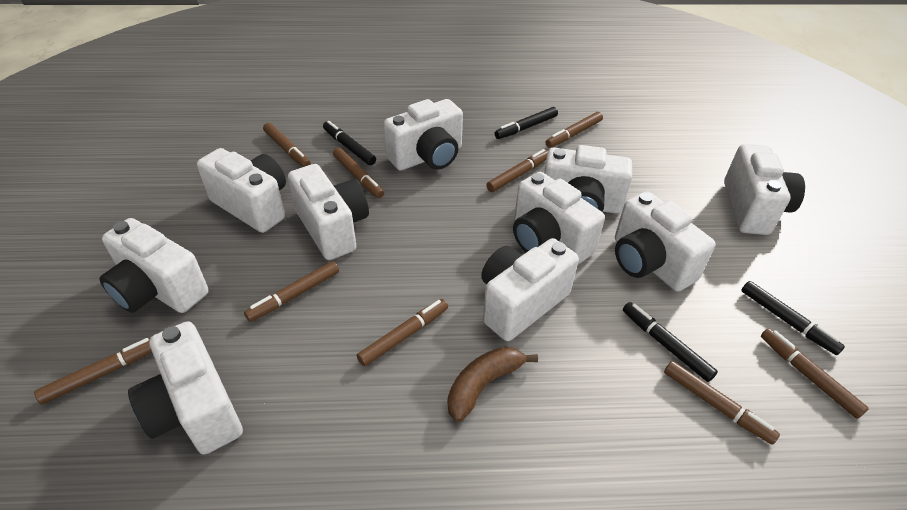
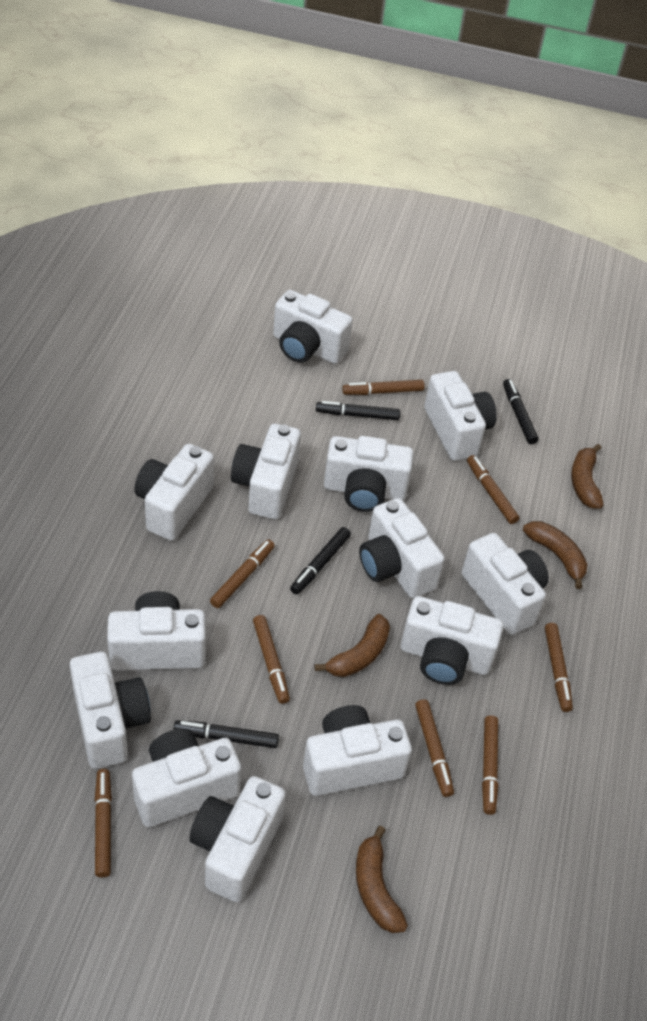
brown banana: [448,347,538,422] = 1 -> [315,614,390,677] [356,826,408,933] [523,521,587,589] [571,444,604,509] = 4
brown marker: [34,338,152,405] [244,261,339,322] [263,123,311,167] [333,147,384,198] [357,299,448,366] [486,149,548,192] [546,112,603,148] [664,361,780,445] [761,328,869,419] = 9 -> [95,769,112,877] [210,540,275,608] [253,615,290,704] [342,380,425,395] [415,699,454,797] [467,455,519,524] [482,716,498,815] [545,623,573,712] = 8
white camera: [99,218,209,313] [128,321,243,455] [197,148,286,233] [288,164,369,260] [384,99,463,171] [481,238,579,341] [513,172,605,265] [544,145,632,214] [615,191,716,292] [724,144,805,235] = 10 -> [70,652,151,769] [107,591,206,671] [132,729,241,827] [134,444,214,541] [189,776,286,903] [231,424,301,520] [273,290,353,364] [303,705,412,796] [324,436,414,512] [359,498,445,598] [401,596,503,685] [424,371,497,461] [462,533,549,635] = 13

